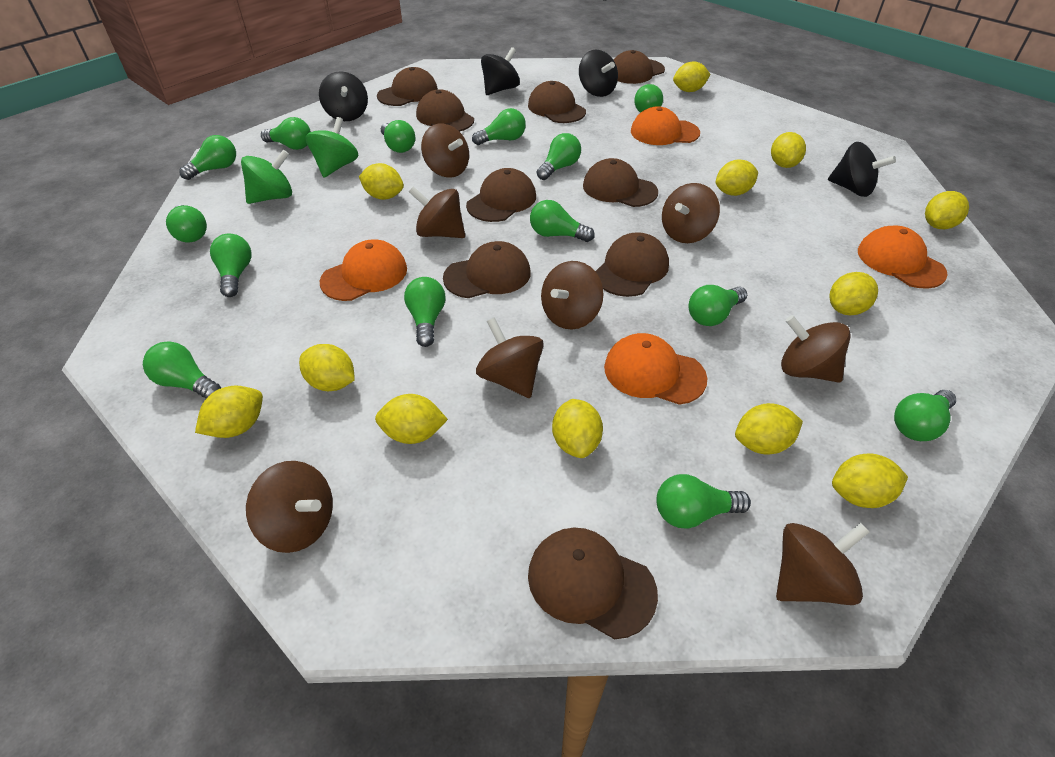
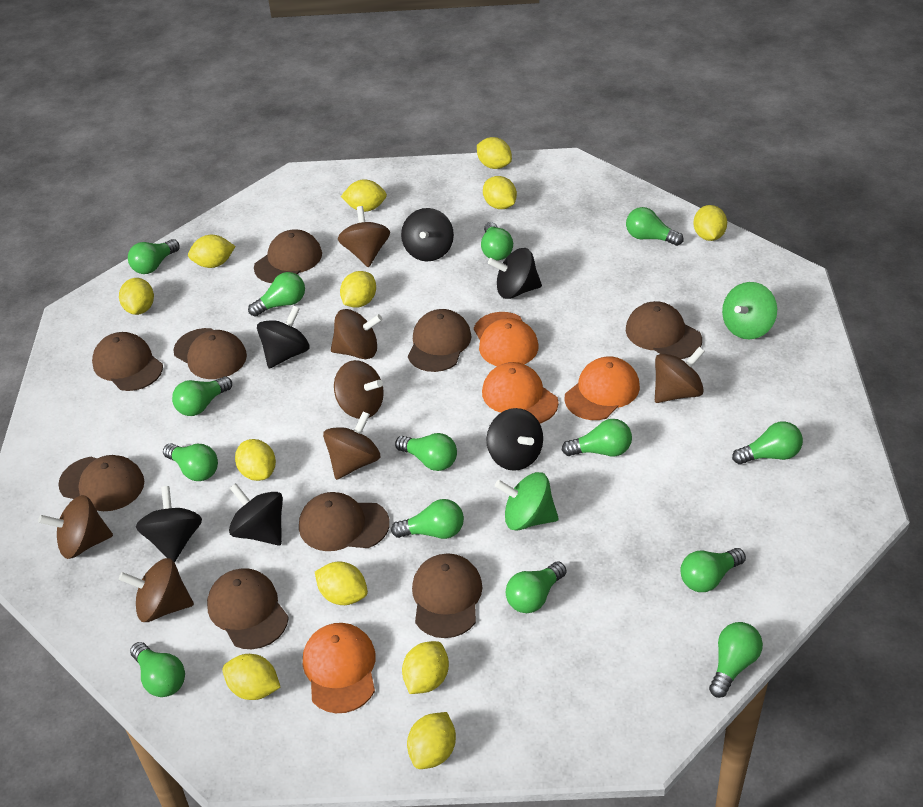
black spinning top: [319,71,368,121] [481,47,520,95] [579,50,618,97] [828,142,896,197] = 4 -> [136,486,202,562] [229,483,283,546] [257,306,310,369] [401,208,454,261] [486,408,543,471] [488,248,542,299] = 6
brown spinning top: [246,461,333,553] [409,186,465,238] [421,124,469,178] [476,317,544,398] [541,261,603,330] [662,183,720,243] [776,523,870,605] [781,315,851,383] = 8 -> [38,495,113,559] [119,558,194,622] [323,411,380,480] [331,309,382,359] [334,360,384,419] [338,206,390,267] [655,347,705,403] = 7

